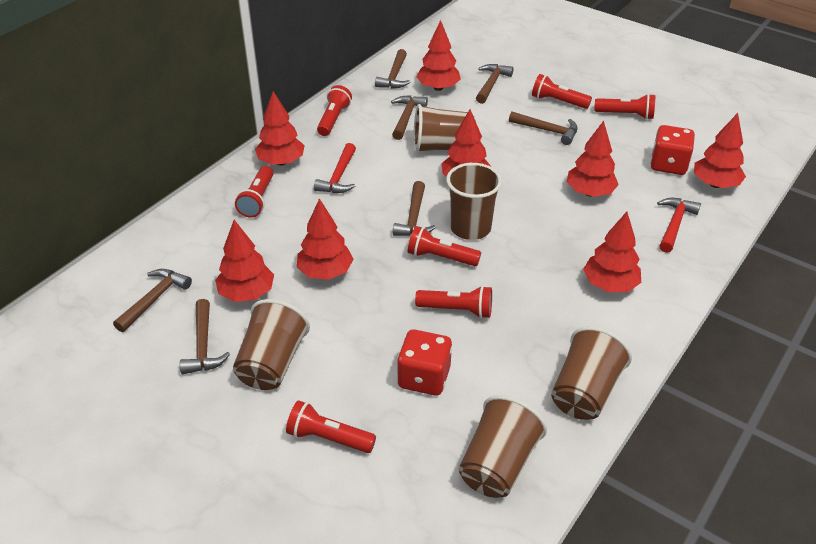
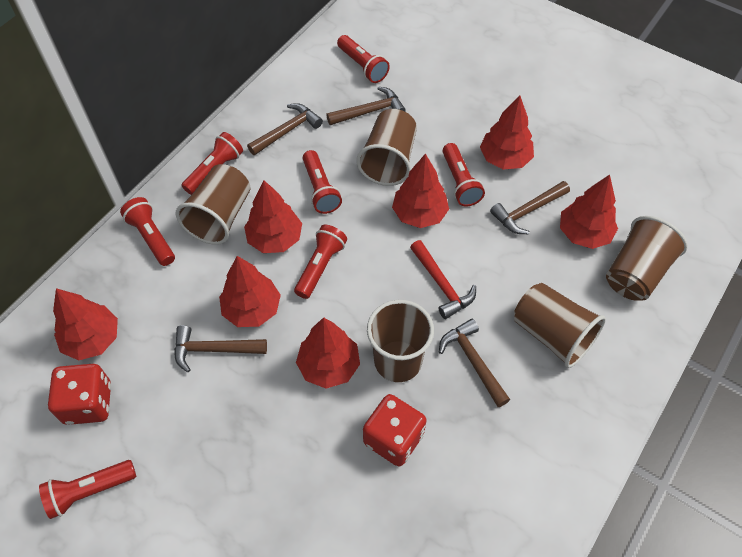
brown hammer: [113,269,192,332] [180,299,230,374] [375,49,410,89] [391,95,428,140] [393,181,436,236] [476,64,514,104] [509,112,578,145] = 7 -> [174,325,267,372] [247,103,323,155] [326,86,406,125] [439,319,510,407] [490,181,570,234] = 5
red hammer: [314,143,356,193] [657,198,701,253] = 2 -> [410,240,476,319] = 1
red tree: [215,220,274,302] [255,91,305,166] [297,198,353,280] [416,20,461,91] [441,109,491,177] [567,121,619,197] [583,212,641,292] [694,113,746,188] = 8 -> [53,288,118,360] [219,256,281,327] [244,180,302,253] [296,317,360,389] [392,154,449,228] [480,95,534,170] [560,175,618,249] = 7

